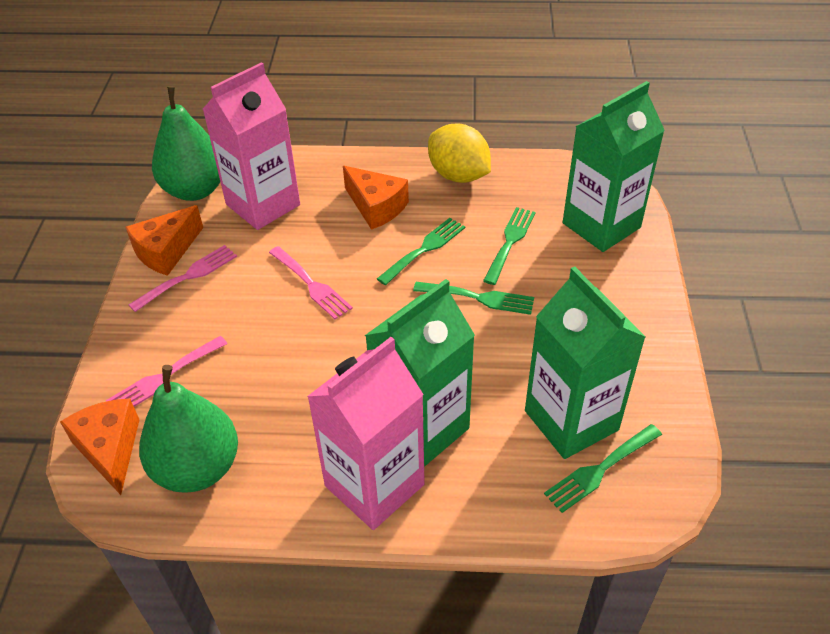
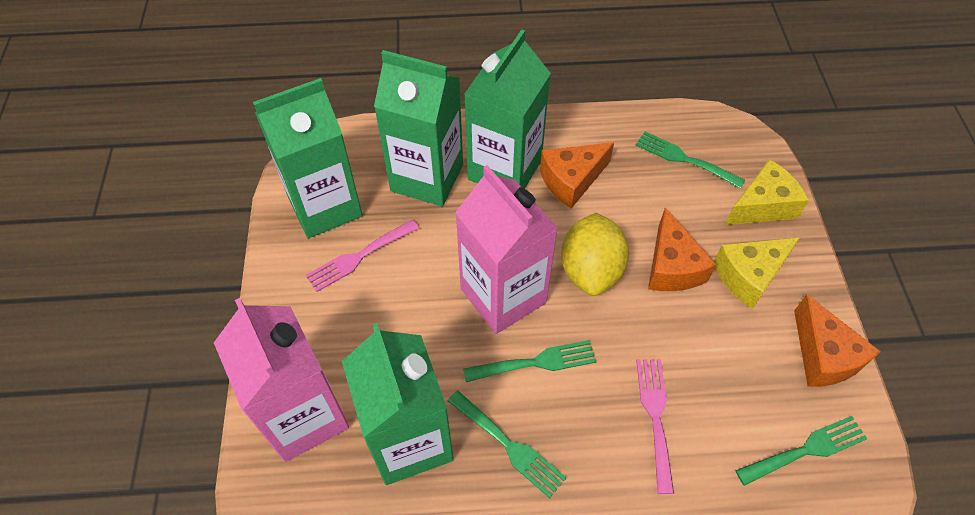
green carton: [365,279,475,467] [525,267,646,459] [563,81,665,252] = 3 -> [253,78,362,238] [342,323,454,485] [374,50,463,206] [464,29,551,189] = 4
green pear: [139,365,238,493] [152,86,220,201] = 2 -> none = 0
pink fork: [106,336,228,407] [129,245,237,312] [269,246,353,320] = 3 -> [306,220,419,292] [636,359,674,494] = 2
yellow cheese: none = 0 -> [714,238,800,309] [725,159,809,225] = 2

